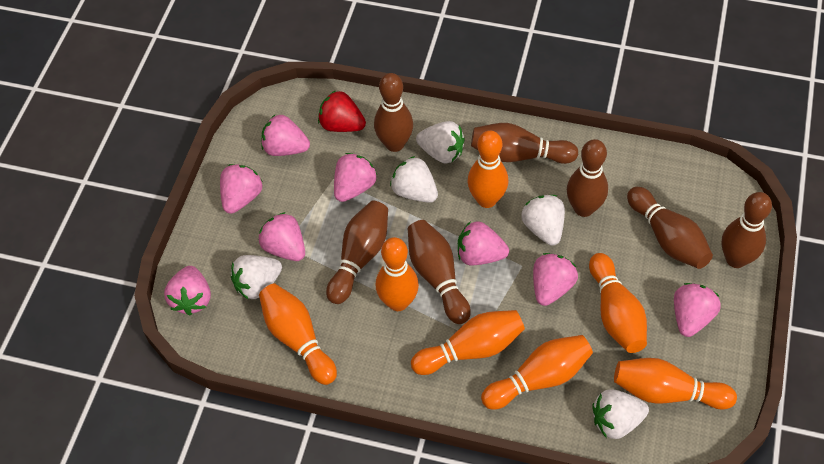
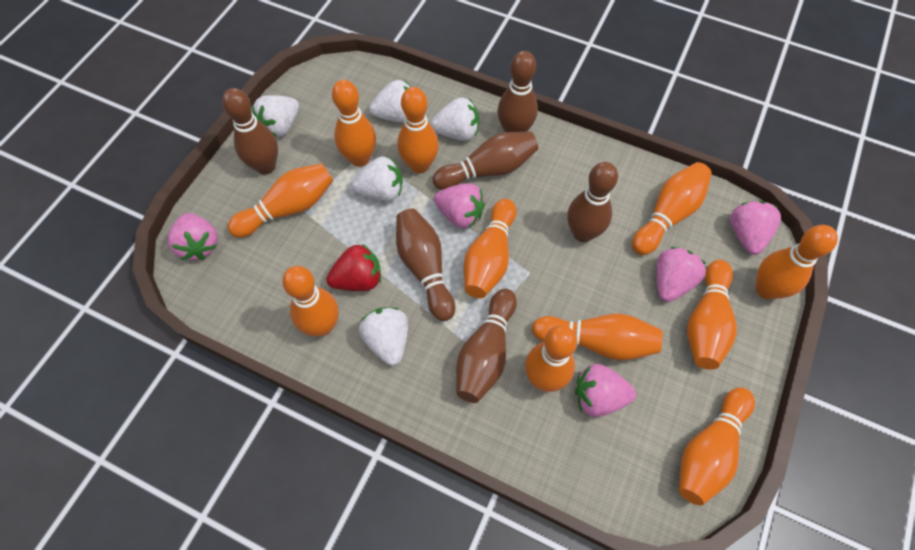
brown bowling pin: [326,200,388,304] [374,73,413,152] [408,220,471,324] [471,123,578,164] [567,139,608,217] [627,187,713,269] [721,192,772,268] = 7 -> [222,88,278,174] [396,209,455,321] [433,131,538,190] [456,289,517,403] [498,51,538,132] [567,162,618,242] = 6
orange bowling pin: [259,284,337,385] [376,237,419,311] [411,310,525,375] [468,130,508,208] [481,335,593,410] [589,253,647,353] [614,358,737,410] = 7 -> [227,163,333,238] [282,266,339,337] [332,80,376,167] [397,87,439,173] [464,199,517,298] [525,325,577,392] [532,314,663,361] [632,162,712,255] [679,387,755,506] [687,260,737,370] [756,225,838,299] = 11
pink strawberry: [164,266,211,315] [220,164,263,214] [259,212,305,261] [261,115,310,156] [334,153,377,202] [458,221,509,265] [533,253,578,306] [674,283,721,337] = 8 -> [167,213,218,260] [434,183,485,229] [575,364,636,417] [656,247,706,302] [730,201,781,255] = 5

